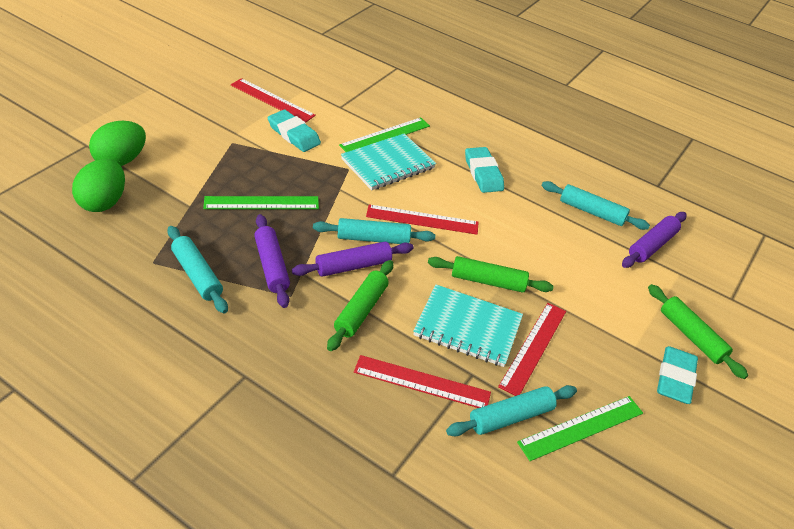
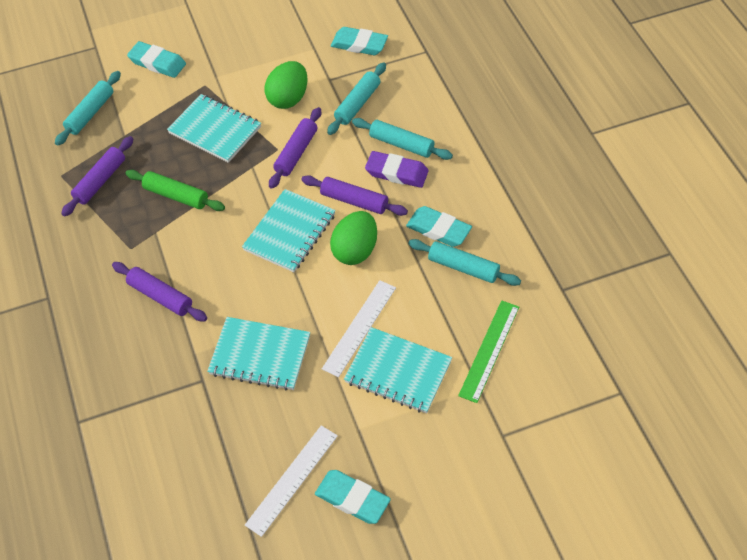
green rolling pin: [327,260,393,351] [428,256,554,293] [648,284,748,379] = 3 -> [125,170,225,211] = 1
green ruler: [203,196,319,209] [339,117,430,152] [517,396,643,461] = 3 -> [458,300,519,403] = 1
purple eraser: none = 0 -> [365,151,429,188] = 1
purple rolling pin: [254,214,290,308] [292,242,414,277] [622,212,687,268] = 3 -> [61,136,133,216] [112,262,207,322] [269,107,321,189] [302,175,408,216] = 4
red ruler: [231,78,316,123] [354,355,491,408] [366,204,479,235] [498,303,566,396] = 4 -> none = 0
turquoise eraser: [268,110,321,152] [465,147,504,193] [657,346,698,404] = 3 -> [127,41,186,78] [315,470,391,524] [331,27,388,55] [406,206,472,247] = 4
turquoise notebook: [341,133,436,190] [413,285,523,367] = 2 -> [167,94,261,163] [207,317,310,390] [242,189,336,272] [344,327,452,413] = 4
white ruler: none = 0 -> [245,425,338,537] [322,280,396,377] = 2

